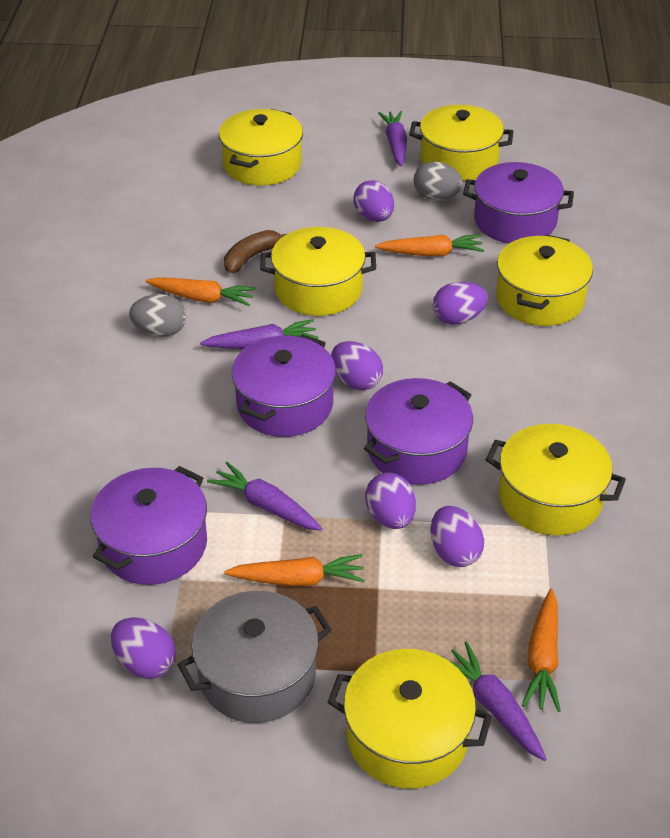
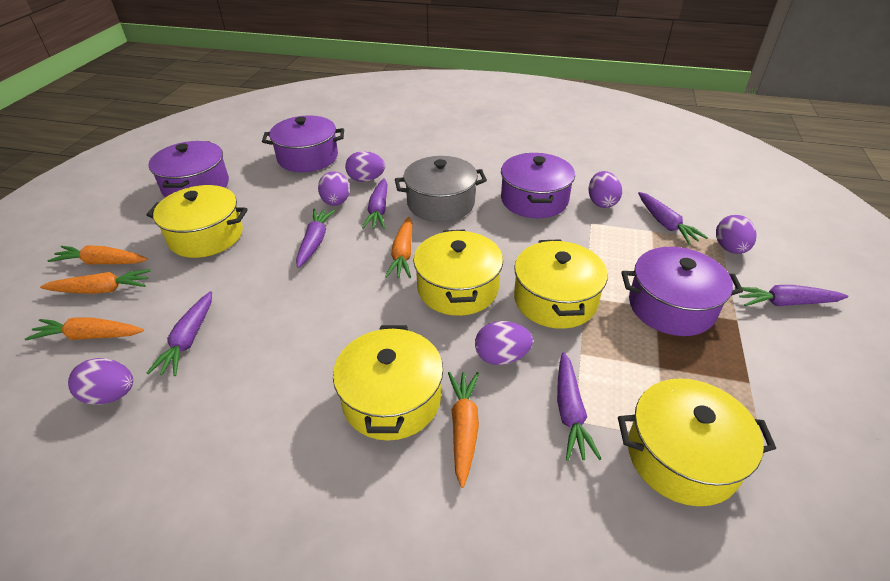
brown banana: [224,230,286,273] = 1 -> none = 0
grey egg: [129,294,186,337] [414,161,463,200] = 2 -> none = 0
orange carrot: [145,277,256,306] [224,554,365,587] [375,235,484,257] [522,589,561,712] = 4 -> [25,317,144,340] [40,269,151,294] [48,245,148,265] [385,217,413,278] [448,372,479,488] = 5
purple carrot: [200,319,318,349] [207,462,322,531] [378,111,407,166] [450,641,547,761] = 4 -> [147,291,212,376] [296,209,335,268] [362,178,387,229] [557,352,601,461] [638,192,708,245] [735,285,849,306] = 6
yellow pot: [219,109,303,186] [260,227,376,316] [327,649,492,789] [409,105,513,181] [485,424,626,536] [496,235,593,326] = 6 -> [146,185,248,258] [333,325,443,441] [413,229,503,316] [514,239,608,329] [618,378,776,506] = 5

